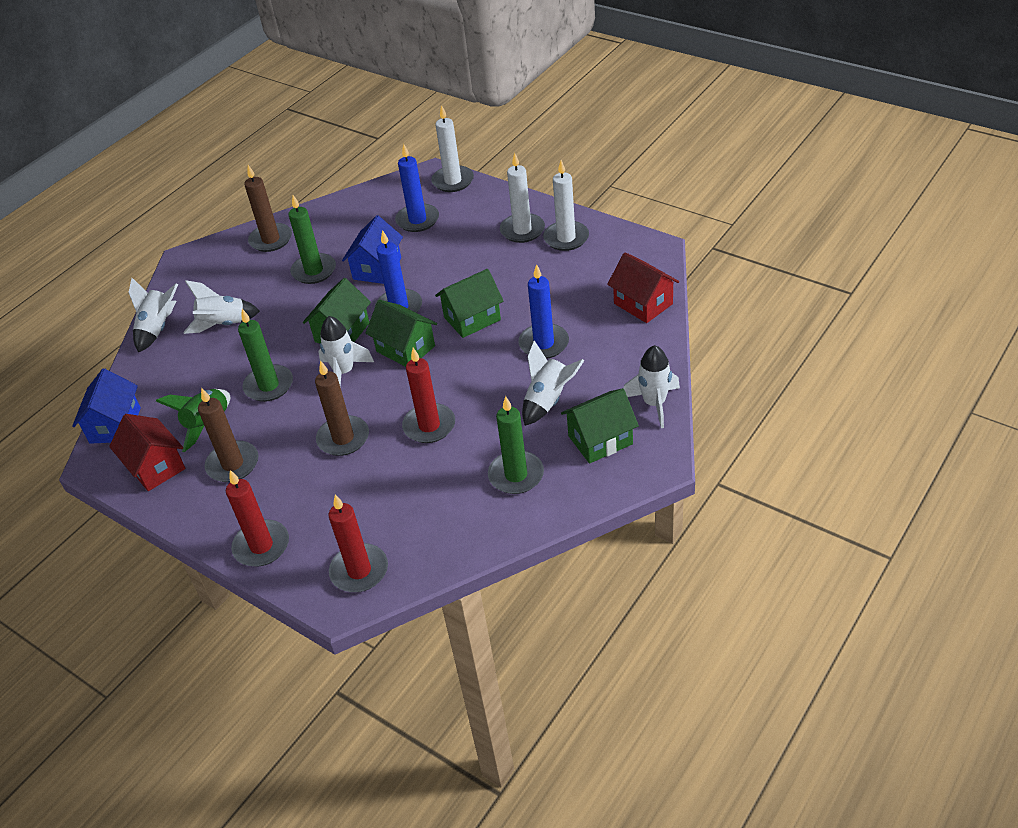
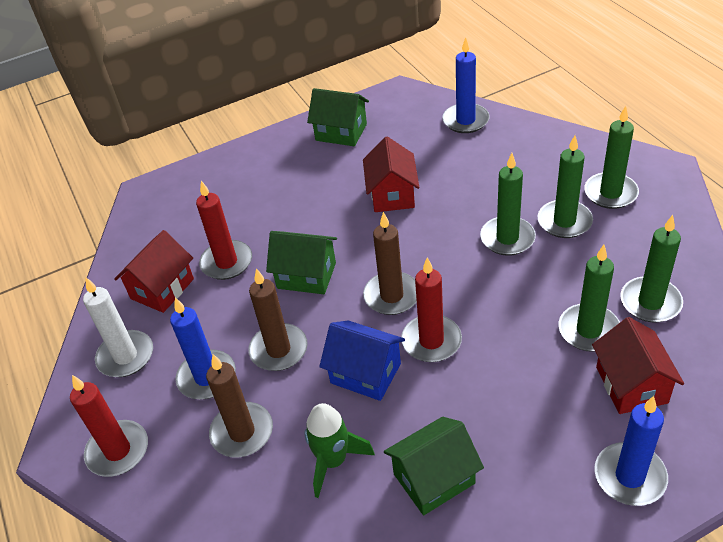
blue house: [72,369,141,444] [342,215,403,284] = 2 -> [319,320,405,401] = 1
green candle: [238,309,293,402] [288,195,336,284] [488,396,544,494] = 3 -> [480,153,536,256] [538,135,593,238] [558,245,620,352] [584,106,639,209] [620,215,683,322] = 5
green house: [303,278,371,344] [366,300,437,367] [435,269,504,338] [561,388,639,464] = 4 -> [266,231,337,294] [307,88,369,146] [384,417,484,515] = 3
red house: [109,414,185,491] [607,252,679,323] = 2 -> [114,230,194,313] [363,137,420,212] [592,317,684,414] = 3
white candle: [431,105,474,192] [500,153,545,243] [543,160,589,251] = 3 -> [83,278,153,377] = 1
white rocket: [129,278,178,353] [184,280,260,334] [318,316,374,386] [522,340,584,426] [623,345,680,428] = 5 -> none = 0

